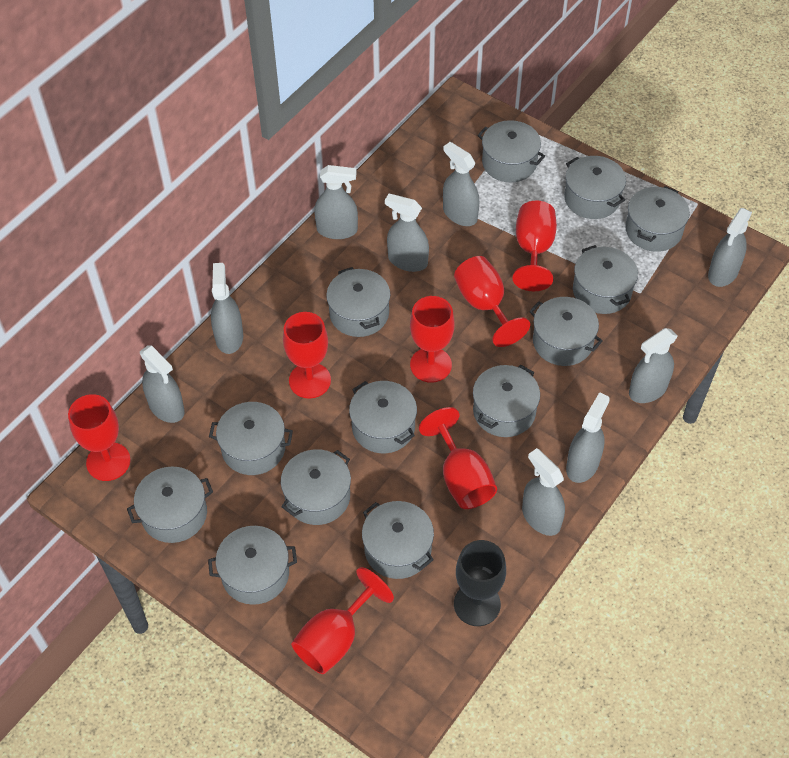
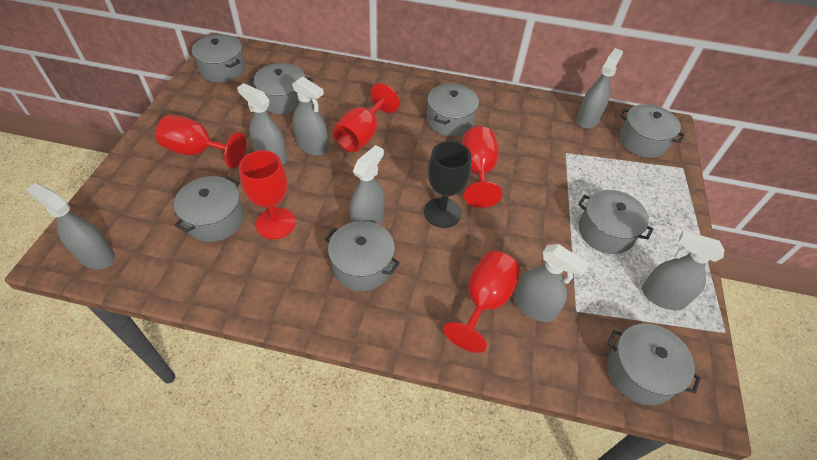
grey pot: [127,467,213,543] [208,526,297,605] [209,402,293,475] [281,449,351,525] [326,267,390,337] [349,381,417,453] [362,501,434,579] [473,365,540,437] [478,120,545,182] [529,297,603,366] [564,156,626,219] [573,245,638,314] [625,186,690,252] = 13 -> [174,176,244,242] [192,34,246,83] [249,63,312,114] [325,221,400,291] [427,84,479,136] [578,190,653,254] [607,323,701,405] [619,104,685,158] = 8
grey spray bottle: [140,345,185,423] [211,263,243,354] [314,165,358,239] [385,194,429,272] [443,142,479,226] [522,448,565,536] [566,392,610,483] [629,328,678,403] [708,208,752,287] = 9 -> [26,183,115,269] [237,83,287,165] [292,76,328,156] [350,145,385,225] [514,244,589,322] [577,48,623,129] [642,230,724,310] = 7
red goblet: [68,394,130,481] [283,312,331,399] [291,567,394,674] [410,296,454,383] [419,407,497,509] [454,256,530,347] [512,200,557,291] = 7 -> [156,115,246,168] [239,150,296,239] [333,83,399,152] [443,251,520,353] [462,126,502,208] = 5

